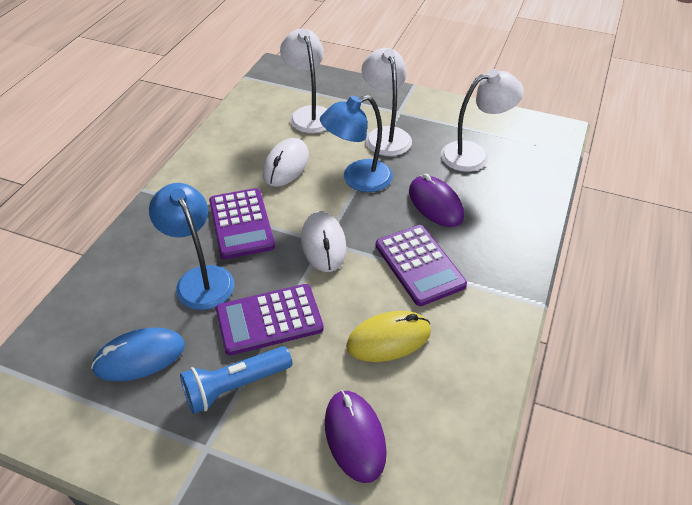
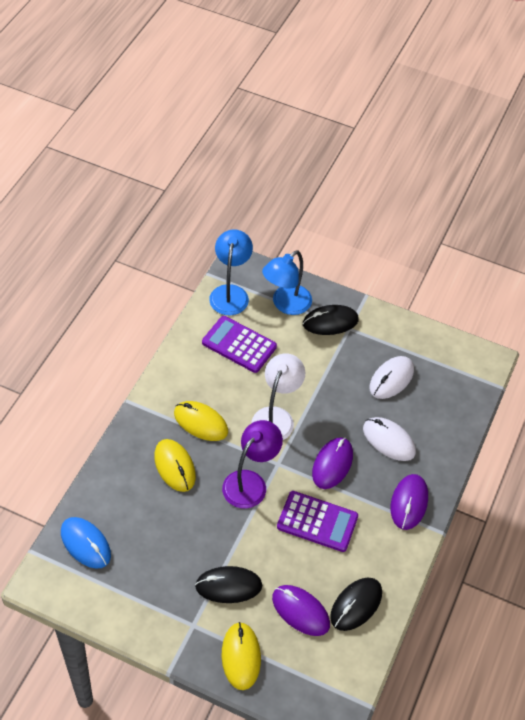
black mouse: none = 0 -> [195,566,262,603] [303,305,359,335] [330,578,382,631] = 3
blue flashlight: [180,346,292,414] = 1 -> none = 0
purple calculator: [209,188,275,259] [216,284,324,355] [376,225,467,306] = 3 -> [202,316,277,373] [277,491,358,552] = 2
purple lamp: none = 0 -> [222,420,283,509] = 1
purple mouse: [325,390,387,483] [409,174,464,227] = 2 -> [272,585,330,636] [312,438,353,489] [391,474,428,530] = 3
white lamp: [280,29,327,133] [362,48,412,156] [441,69,524,172] = 3 -> [252,353,305,440] = 1
yellow mouse: [346,311,431,362] = 1 -> [154,439,196,492] [174,401,228,441] [222,622,261,690] = 3

